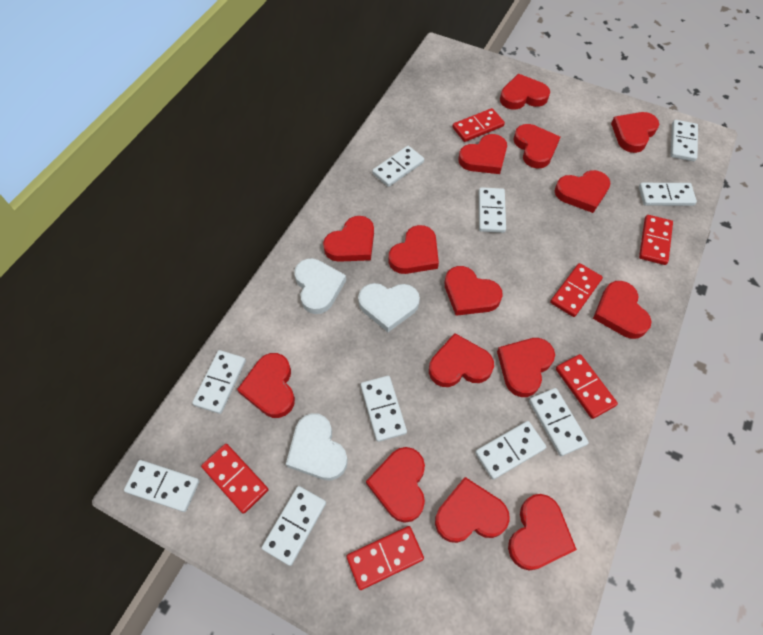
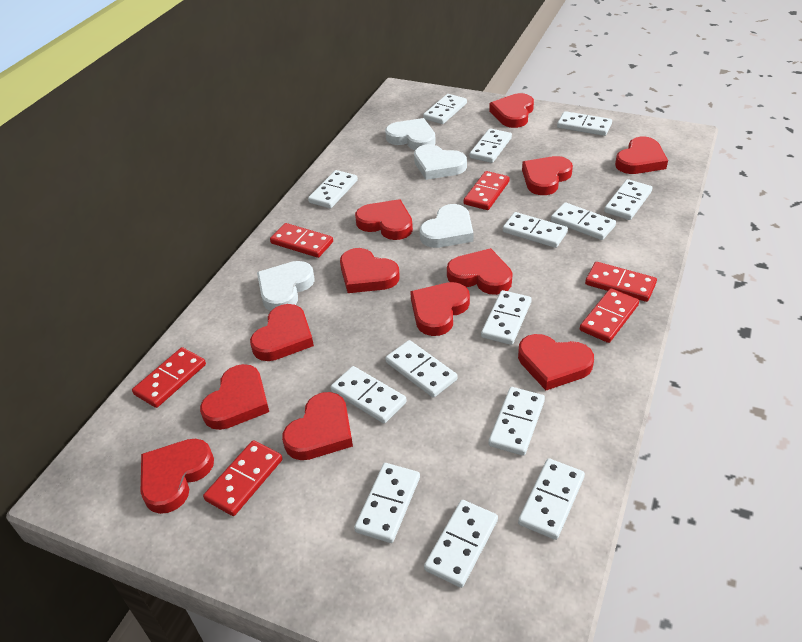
red heart: [237,353,295,418] [323,216,374,262] [366,447,425,523] [389,225,439,274] [429,333,494,387] [435,477,510,543] [445,266,503,316] [458,134,507,174] [497,338,555,397] [500,74,550,110] [508,494,577,570] [513,124,560,169] [555,170,610,213] [593,281,651,339] [611,112,659,153] = 15 -> [141,439,214,514] [200,364,269,430] [250,304,314,361] [282,392,353,460] [340,248,400,293] [355,199,413,240] [410,282,470,336] [447,248,513,295] [489,93,534,128] [518,334,594,390] [522,156,573,195] [615,137,668,174] = 12
white domino: [124,460,200,512] [192,350,246,414] [262,486,326,566] [361,376,407,442] [372,146,424,187] [475,421,546,480] [479,187,506,233] [529,388,589,456] [639,183,697,206] [670,120,698,161] = 10 -> [308,170,358,208] [331,366,407,423] [354,463,420,543] [385,340,457,398] [423,94,467,124] [424,500,498,588] [470,128,512,163] [481,290,532,345] [488,387,545,456] [503,212,568,248] [518,458,585,540] [551,202,616,240] [557,111,612,136] [604,179,652,220] = 14
white heart: [286,413,348,481] [294,258,346,314] [358,283,420,332] = 3 -> [257,261,315,311] [385,118,436,150] [414,144,467,180] [420,204,473,248] = 4

